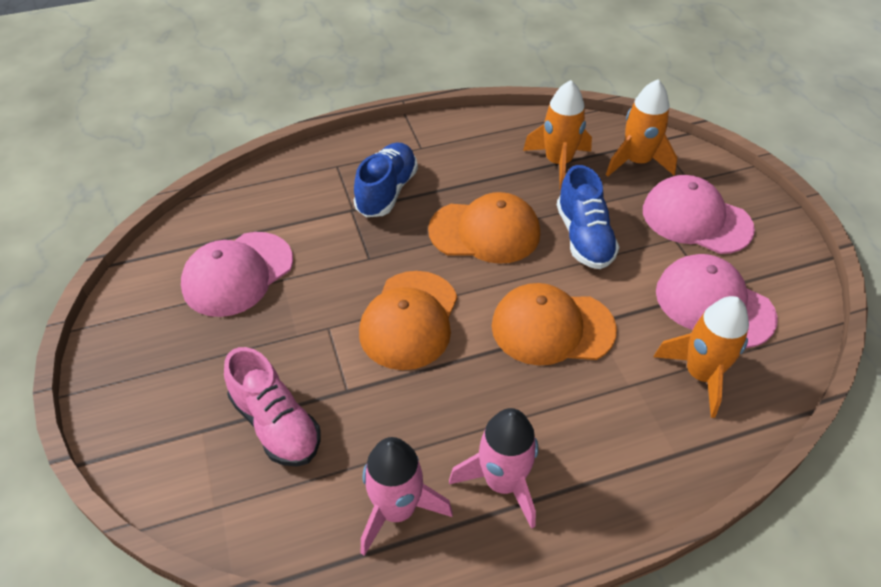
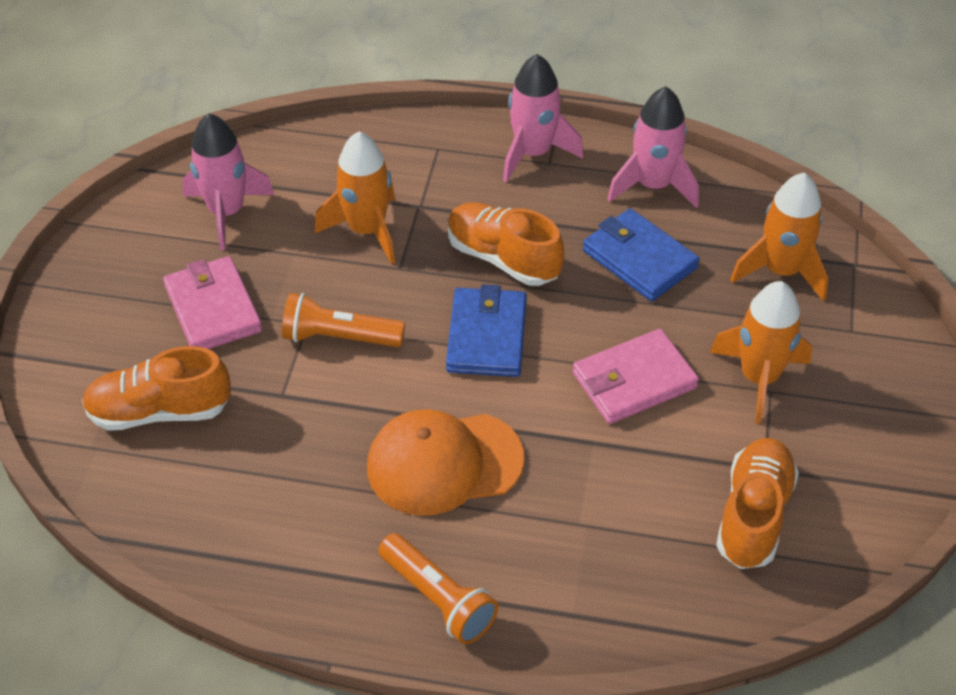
blue shoe: [354,143,418,217] [557,165,619,269] = 2 -> none = 0
blue wallet: none = 0 -> [446,284,527,377] [583,208,700,301] = 2
orange cap: [359,271,457,370] [428,192,540,264] [492,283,617,366] = 3 -> [367,409,525,516] = 1
orange flashlight: none = 0 -> [282,293,405,347] [378,533,498,644] = 2
orange shoe: none = 0 -> [82,346,231,431] [448,202,564,286] [716,438,799,569] = 3
pink cap: [181,232,293,317] [643,175,755,254] [656,254,778,348] = 3 -> none = 0
pink rocket: [361,437,453,556] [449,408,538,529] = 2 -> [182,113,274,250] [503,54,583,183] [607,86,699,208] = 3
pink shoe: [224,347,320,467] = 1 -> none = 0
pink wallet: none = 0 -> [163,256,262,349] [573,329,699,424] = 2

